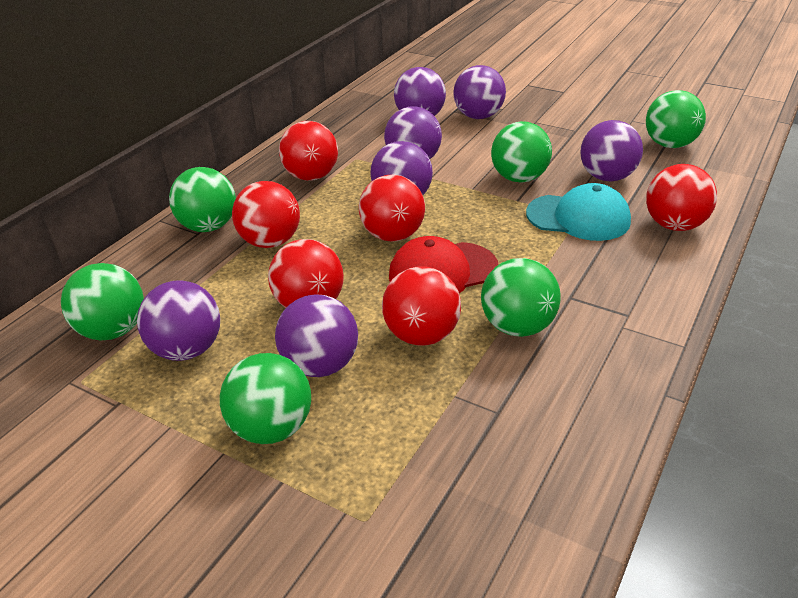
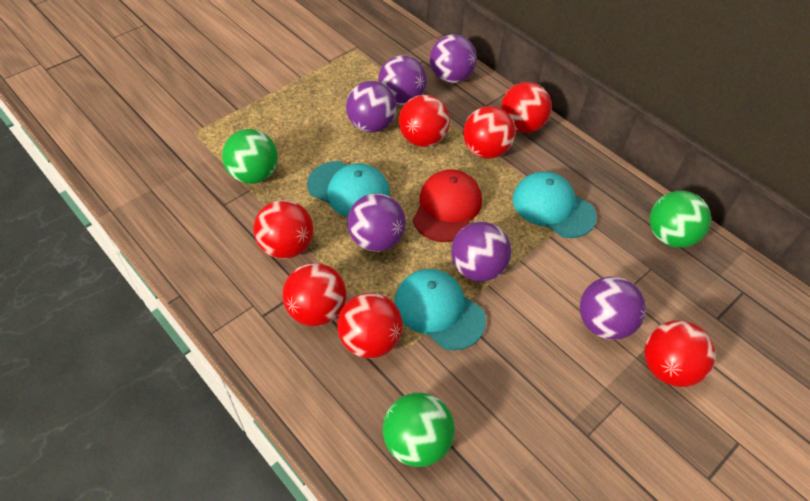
green ball: [61,263,144,340] [169,167,236,232] [220,353,311,444] [481,258,561,337] [491,121,552,183] [646,90,706,148] = 6 -> [222,129,278,184] [383,393,455,467] [650,191,711,248] = 3
purple ball: [137,280,220,361] [275,294,358,377] [370,141,433,195] [384,106,442,159] [394,67,446,116] [453,65,506,119] [580,120,643,181] = 7 -> [346,81,397,133] [347,193,406,252] [378,55,427,105] [430,34,477,83] [451,222,511,282] [580,277,646,340] = 6
red ball: [232,181,300,248] [268,239,344,308] [279,121,338,181] [359,175,425,242] [382,266,461,346] [646,164,717,231] = 6 -> [253,200,313,259] [282,263,346,326] [337,293,403,358] [399,95,450,147] [463,106,515,159] [501,82,552,133] [644,320,716,387] = 7
turquoise cap: [526,183,631,241] = 1 -> [307,161,390,217] [394,269,486,350] [512,171,597,238] = 3

